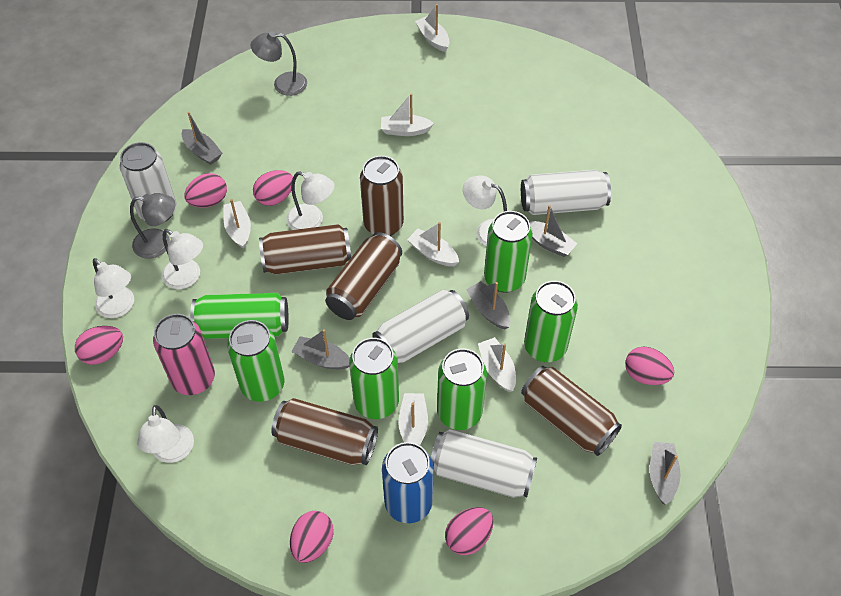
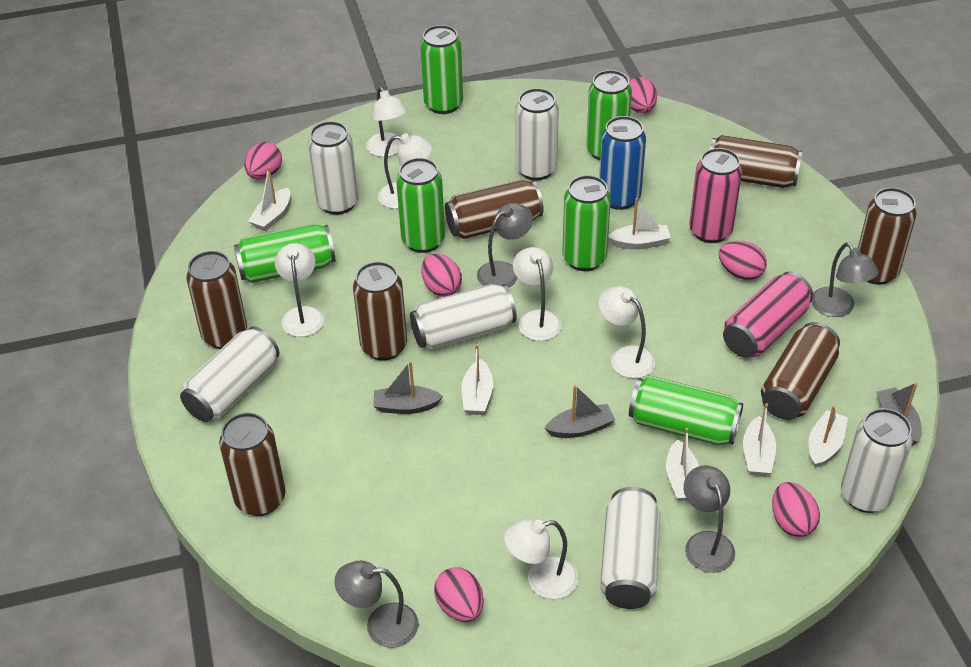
brown can: [259,224,351,274] [271,398,378,465] [325,232,402,320] [360,156,404,236] [521,366,622,456] = 5 -> [186,251,247,349] [219,413,286,516] [353,261,407,361] [445,180,544,239] [710,135,802,188] [761,322,840,420] [858,187,917,285] = 7
grey boat: [182,112,222,165] [292,329,350,369] [466,281,511,329] [529,205,577,257] [649,442,681,505] = 5 -> [373,361,443,414] [545,385,615,438] [877,383,922,446] = 3
grey lamp: [130,193,176,259] [251,31,307,96] = 2 -> [334,561,419,648] [477,203,533,288] [684,465,735,573] [811,242,879,317] = 4
pink can: [153,314,215,395] = 1 -> [689,148,742,243] [723,272,813,358] = 2
white can: [120,142,177,222] [372,290,469,363] [431,429,537,498] [521,170,611,215] = 4 -> [180,326,279,422] [308,121,359,215] [410,284,517,350] [515,88,559,181] [600,487,660,609] [841,408,913,513] = 6
white lamp: [93,258,134,318] [137,405,194,463] [162,229,203,289] [286,172,335,230] [463,175,507,247] = 5 -> [275,243,324,337] [366,87,407,157] [378,133,432,209] [504,519,578,599] [513,247,561,341] [599,286,655,378] = 6

